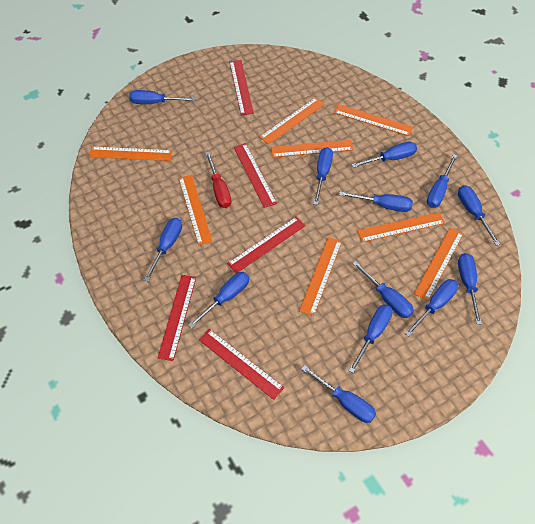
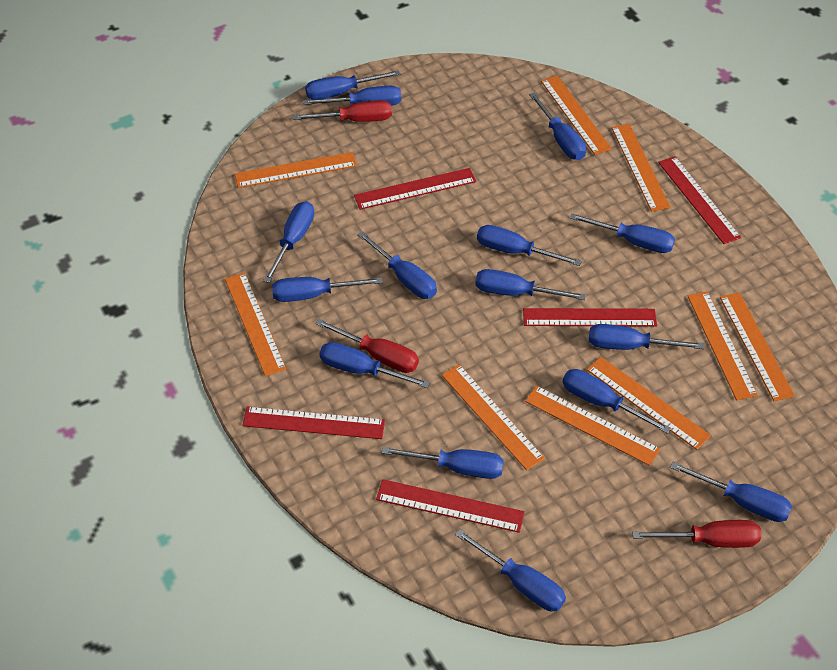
blue screwdriver: [129,90,196,104] [144,218,182,281] [188,272,249,329] [301,365,376,423] [313,147,333,205] [339,192,413,212] [348,304,393,373] [351,142,417,168] [352,261,414,318] [405,279,458,337] [427,154,457,208] [458,185,500,246] [458,253,482,325] = 13 -> [263,201,314,283] [272,277,383,302] [303,86,401,106] [305,70,400,100] [320,342,430,388] [357,231,437,299] [382,447,504,479] [455,529,566,611] [475,269,586,300] [477,225,582,266] [529,92,586,160] [563,369,671,434] [570,213,675,253] [589,324,704,350] [670,462,792,522] = 15
orange ruler: [89,147,172,161] [179,175,213,245] [259,97,325,145] [271,140,353,157] [299,237,342,316] [334,104,413,136] [357,212,445,242] [414,228,463,301] = 8 -> [225,272,286,376] [235,152,357,188] [442,364,545,470] [525,385,660,466] [541,76,612,155] [587,357,711,450] [611,124,671,212] [687,291,758,400] [720,293,795,401] = 9
red screwdriver: [205,152,231,208] = 1 -> [293,100,392,122] [315,319,419,373] [632,520,761,548] = 3

